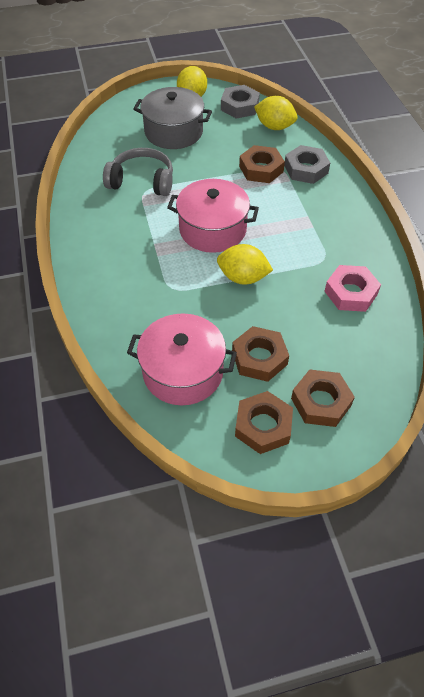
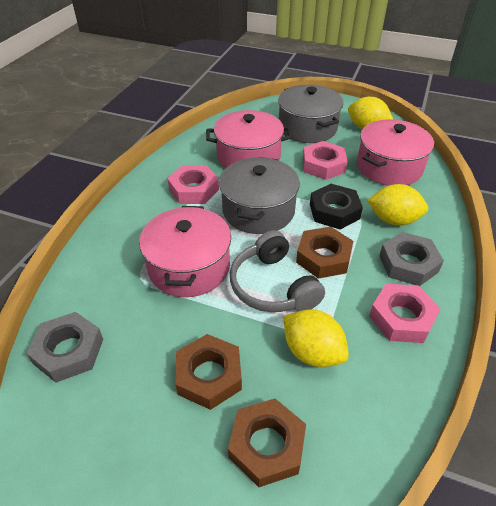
black nut: none = 0 -> [310,184,363,230] = 1
brown nut: [232,326,289,382] [235,391,293,454] [239,145,285,183] [291,369,355,427] = 4 -> [175,334,242,410] [228,399,306,487] [296,226,353,279] = 3
grey pot: [133,87,212,149] = 1 -> [219,157,300,234] [278,85,343,143] = 2
pink nut: [324,265,381,312] = 1 -> [167,165,219,204] [303,141,348,180] [369,284,440,343] = 3
pink pot: [127,314,237,405] [167,179,259,253] = 2 -> [139,206,231,297] [206,110,292,169] [357,119,434,186] = 3

